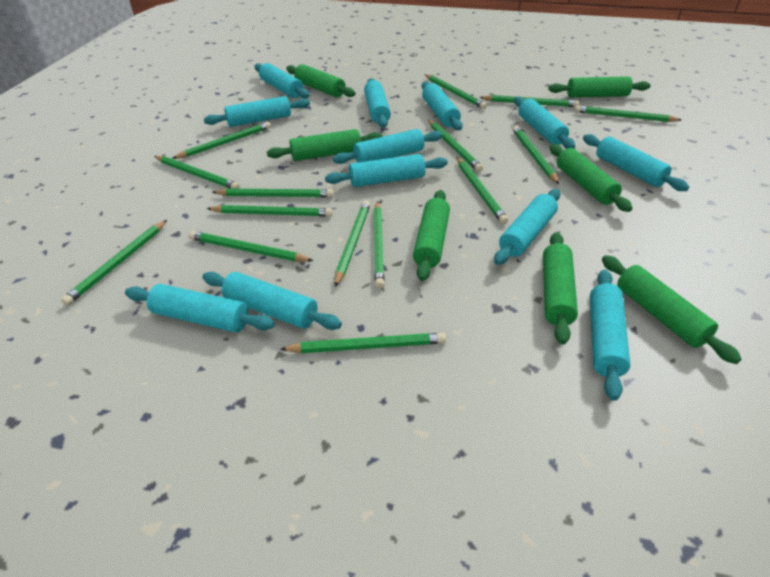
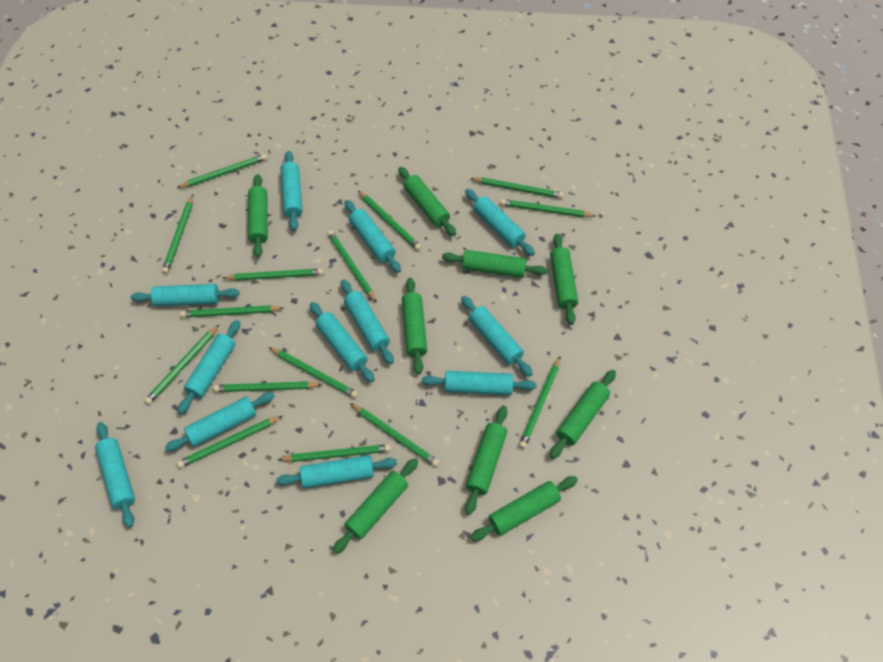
green rolling pin: [267,129,382,161] [286,64,355,97] [413,190,450,281] [543,232,578,344] [549,76,651,98] [550,144,632,212] [602,255,742,364] = 7 -> [248,174,268,257] [333,458,418,554] [398,167,456,236] [402,278,427,374] [442,250,547,278] [465,406,507,515] [471,476,578,541] [550,234,578,325] [550,370,616,459] = 9

